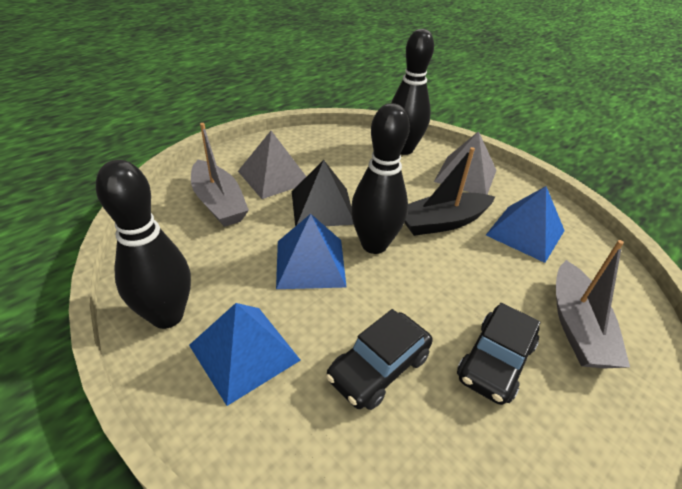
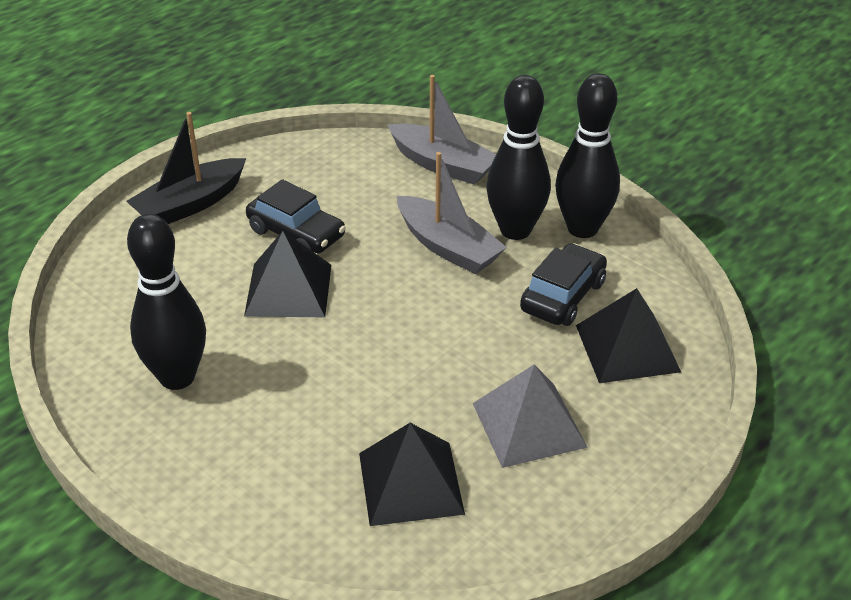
black pyramid: [292,160,354,226] = 1 -> [244,231,331,317] [359,423,465,526] [576,288,681,383] = 3
blue pyramid: [189,303,301,406] [276,214,347,289] [486,186,565,263] = 3 -> none = 0
grey pyramid: [238,131,306,199] [434,131,497,194] = 2 -> [473,365,588,468] = 1

